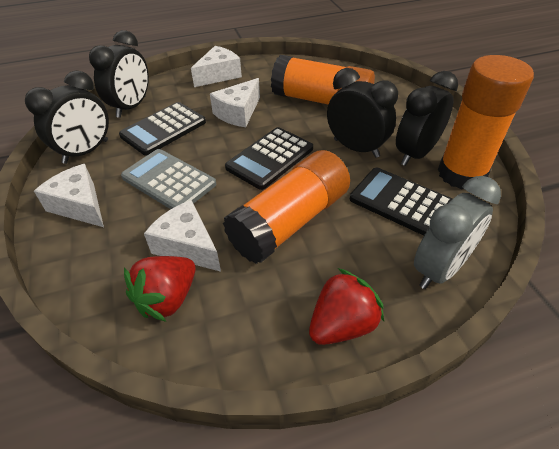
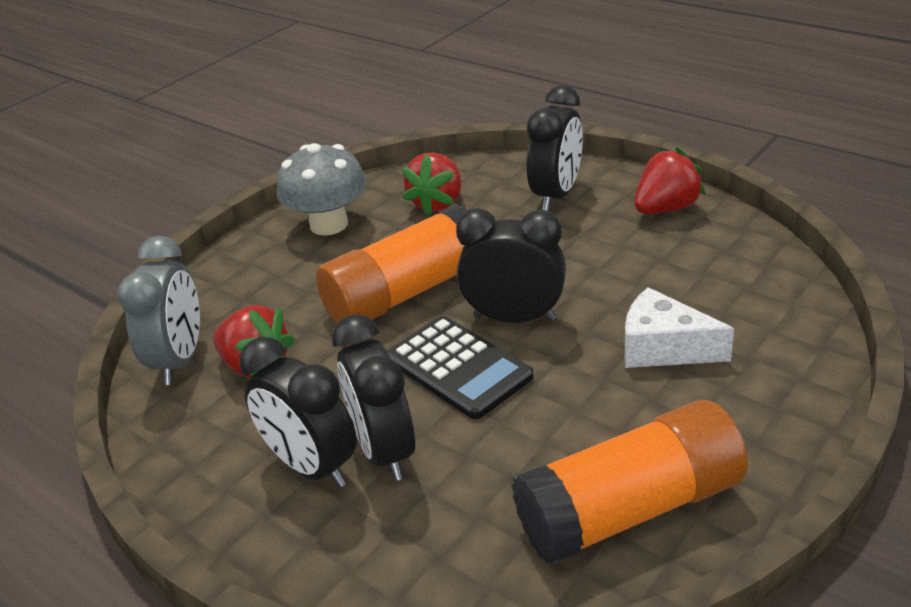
black calculator: [119,102,206,155] [225,127,313,190] [350,167,453,236] = 3 -> [387,316,534,419] = 1
grey calculator: [121,149,216,209] = 1 -> none = 0
grey mushroom: none = 0 -> [277,143,366,236] = 1
orange glue stick: [223,150,350,264] [271,55,375,105] [438,55,534,189] = 3 -> [316,204,468,324] [511,400,748,564] = 2
red strawberry: [124,256,196,322] [309,268,384,345] = 2 -> [213,305,295,377] [402,152,462,216] [634,147,705,214] = 3
white cheese: [34,164,104,227] [144,200,221,272] [191,46,242,87] [210,78,260,127] = 4 -> [625,287,734,368] = 1

